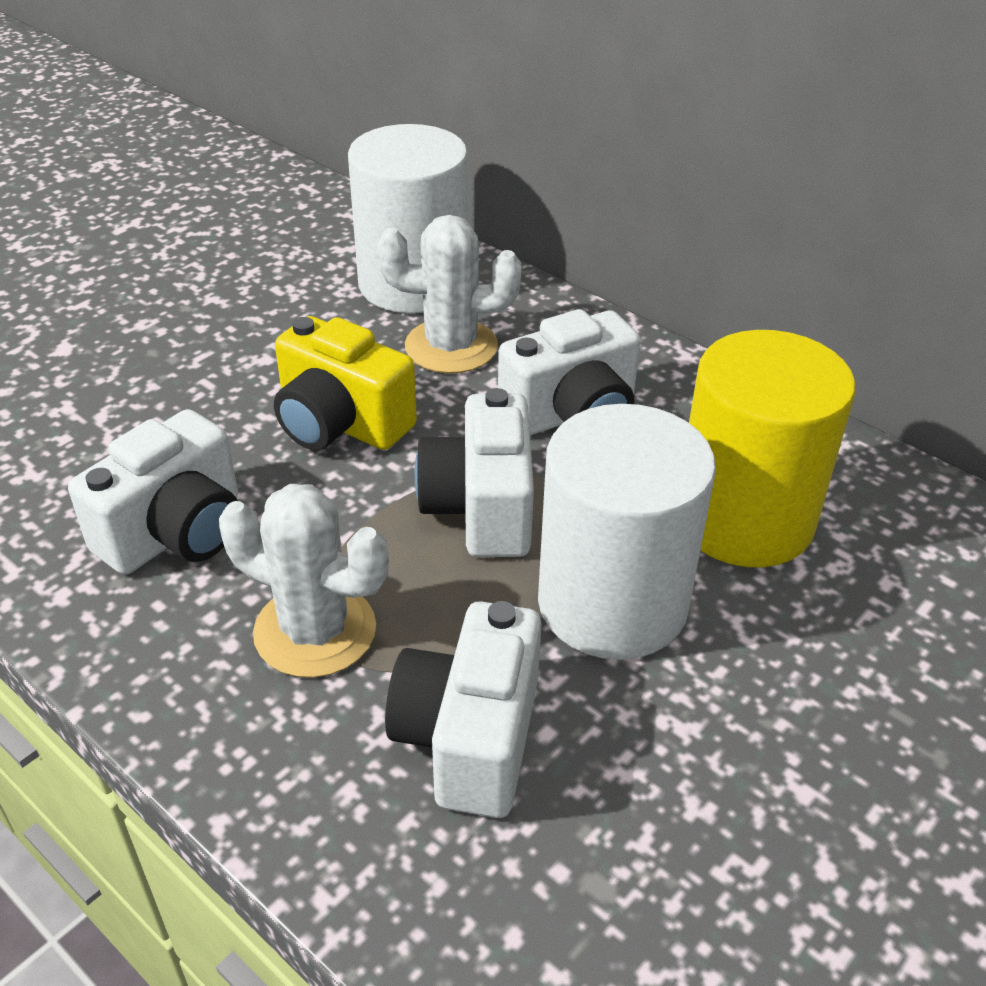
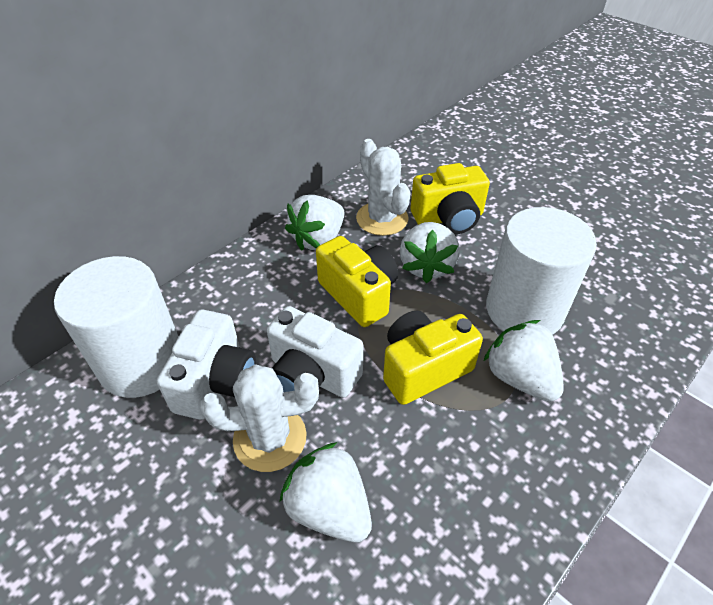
white camera: [68,409,238,575] [385,601,541,818] [415,388,534,557] [498,309,640,435] = 4 -> [157,310,256,420] [267,306,363,398] = 2
white strawberry: none = 0 -> [280,442,372,542] [285,195,344,251] [400,222,460,283] [483,320,564,402] = 4
yellow camera: [274,316,417,450] = 1 -> [316,236,398,327] [383,311,483,405] [411,163,490,234] = 3
yellow cylinder: [689,330,855,567] = 1 -> none = 0

